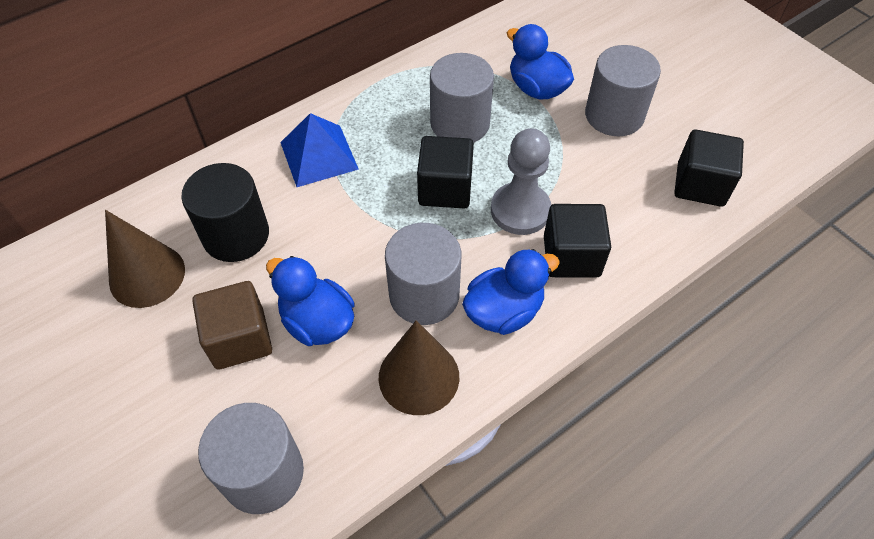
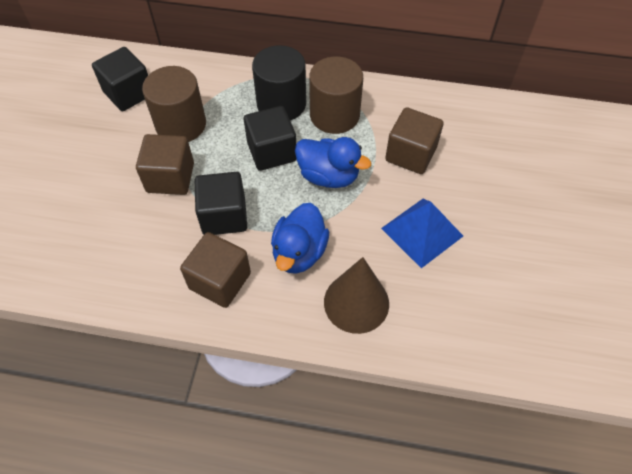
blue duck: [266,256,355,346] [462,249,560,335] [507,24,574,100] = 3 -> [271,203,329,274] [295,137,371,188] = 2
brown cone: [105,210,185,308] [379,320,459,415] = 2 -> [324,257,389,334] = 1
brown cube: [192,281,272,370] = 1 -> [136,134,194,195] [180,232,251,308] [385,107,444,174] = 3
brown cylinder: none = 0 -> [142,66,206,142] [309,57,363,134] = 2
grey cylinder: [198,403,304,514] [385,223,461,325] [430,53,494,143] [585,45,661,136] = 4 -> none = 0
grey pawn: [491,128,551,235] = 1 -> none = 0

